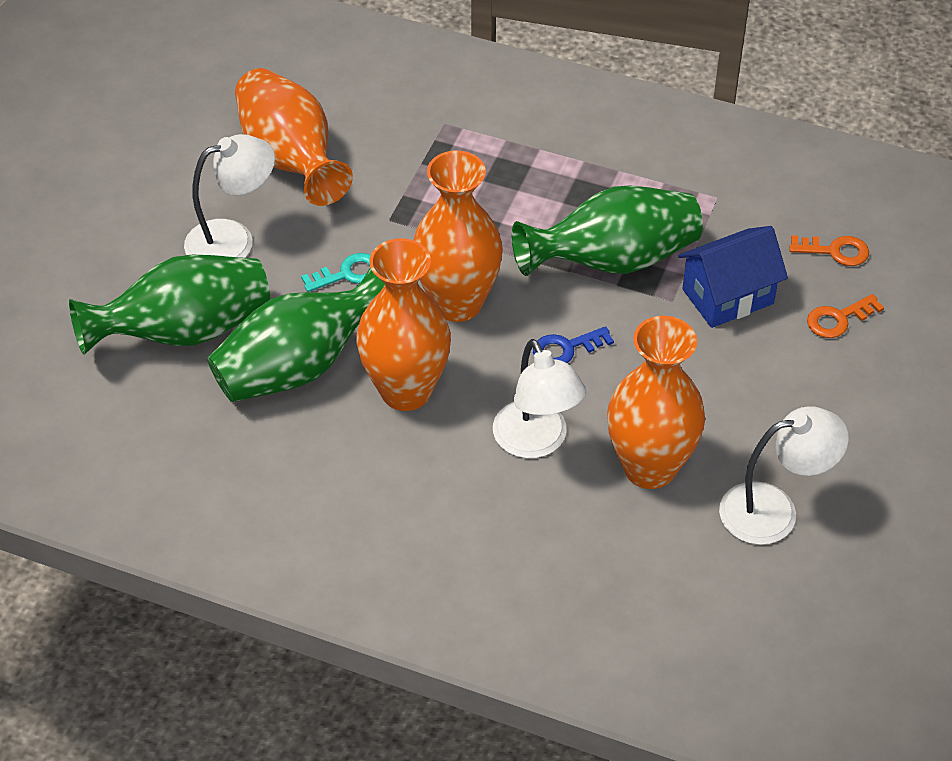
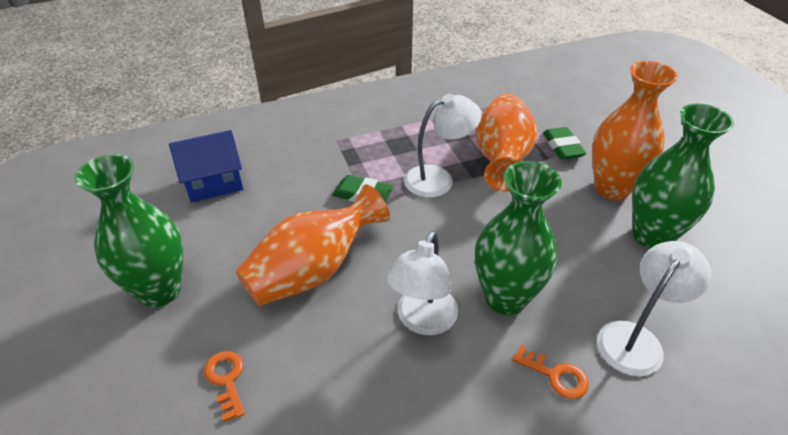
blue key: [533,326,614,363] = 1 -> none = 0
green eraser: none = 0 -> [332,175,394,202] [543,127,586,159] = 2
orange vase: [235,68,353,206] [356,238,451,411] [414,150,503,322] [607,316,705,489] = 4 -> [236,184,390,306] [476,93,538,192] [592,61,678,200] = 3
turquoise key: [301,253,371,292] = 1 -> none = 0

